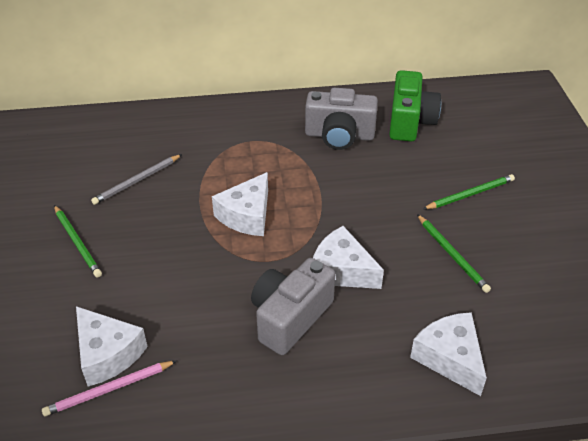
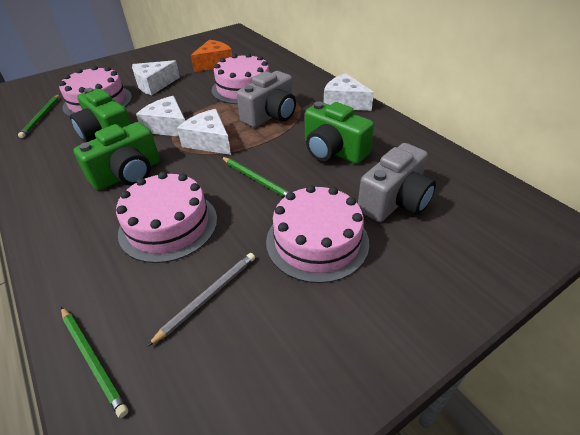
green camera: [389,70,441,142] = 1 -> [70,88,131,142] [74,122,160,190] [305,102,374,164] = 3
orange cheese: none = 0 -> [191,40,232,72] = 1
pink cake: none = 0 -> [59,66,132,117] [116,172,217,263] [212,53,269,104] [266,185,369,283] = 4
pink pencil: [42,361,176,417] = 1 -> none = 0

